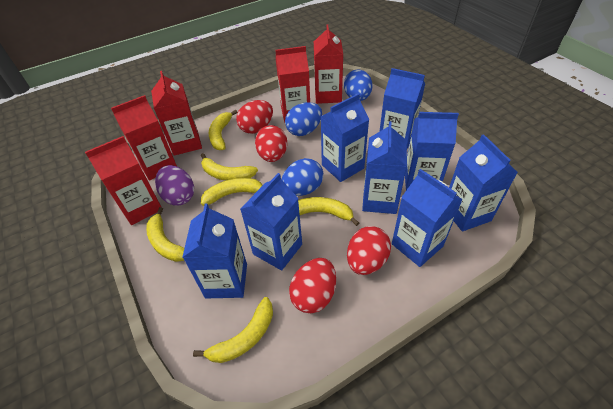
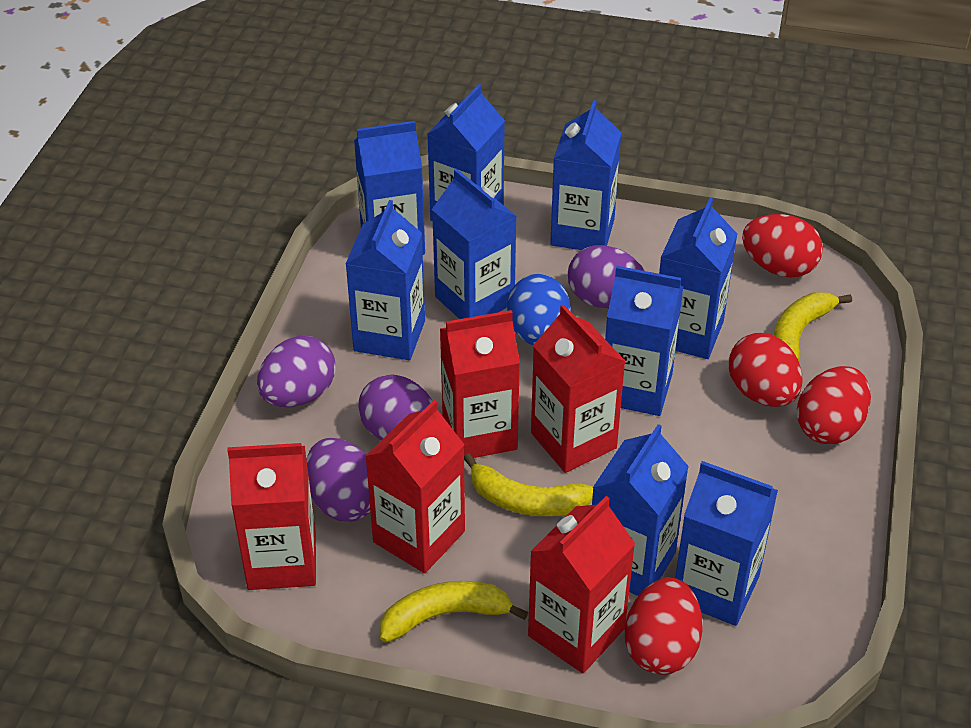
blue carton: [183,204,247,298] [240,173,302,271] [320,93,369,182] [362,121,407,214] [379,68,425,148] [392,169,463,267] [405,112,459,190] [449,134,518,232] = 8 -> [346,200,425,360] [354,121,425,255] [428,84,505,221] [432,169,517,319] [550,100,621,250] [592,424,689,596] [605,266,684,416] [659,198,737,359] [675,461,778,626] = 9
blue egg: [282,158,323,196] [285,102,322,136] [344,70,373,101] = 3 -> [507,274,571,345] = 1
purple egg: [155,165,194,206] = 1 -> [257,336,335,407] [306,438,370,522] [358,375,432,440] [568,245,645,308] = 4
yellow banana: [146,207,184,262] [193,297,273,363] [201,153,258,181] [201,178,263,206] [209,110,238,150] [298,197,359,226] = 6 -> [380,581,528,643] [464,453,593,516] [774,292,852,361] = 3

